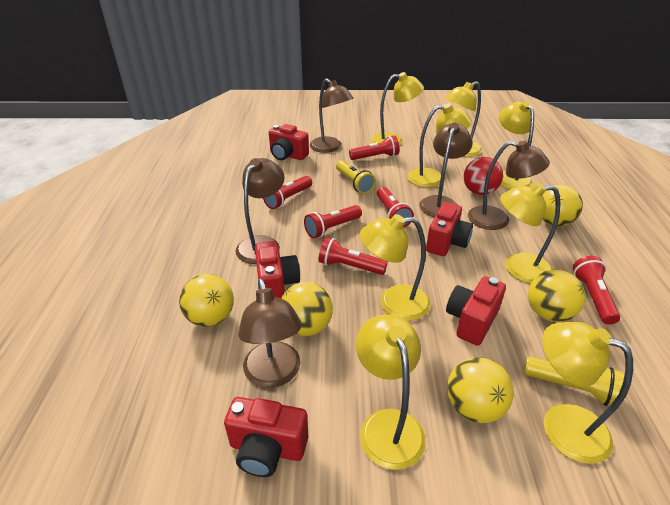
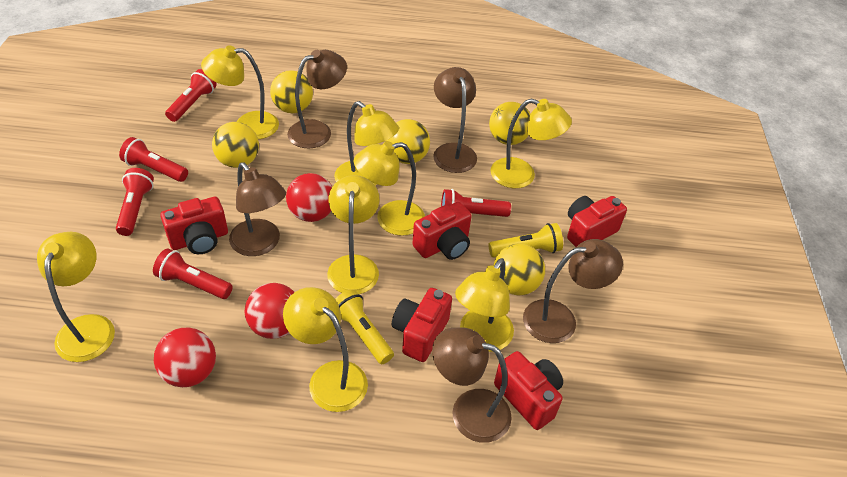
red ball: [464,157,503,195] = 1 -> [154,328,216,387] [245,283,294,339] [286,173,332,222] = 3
red flashlight: [263,176,312,209] [304,205,362,238] [318,237,388,275] [349,135,399,160] [377,187,414,227] [573,256,620,325] = 6 -> [116,168,154,236] [119,137,188,182] [153,248,233,299] [165,69,217,122] [441,189,511,217] = 5

